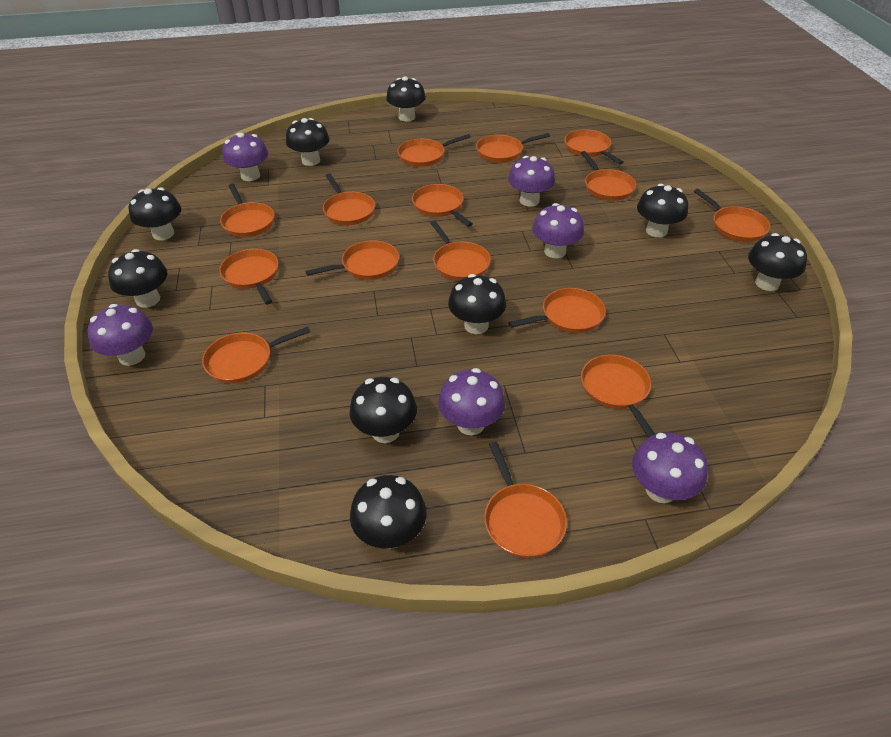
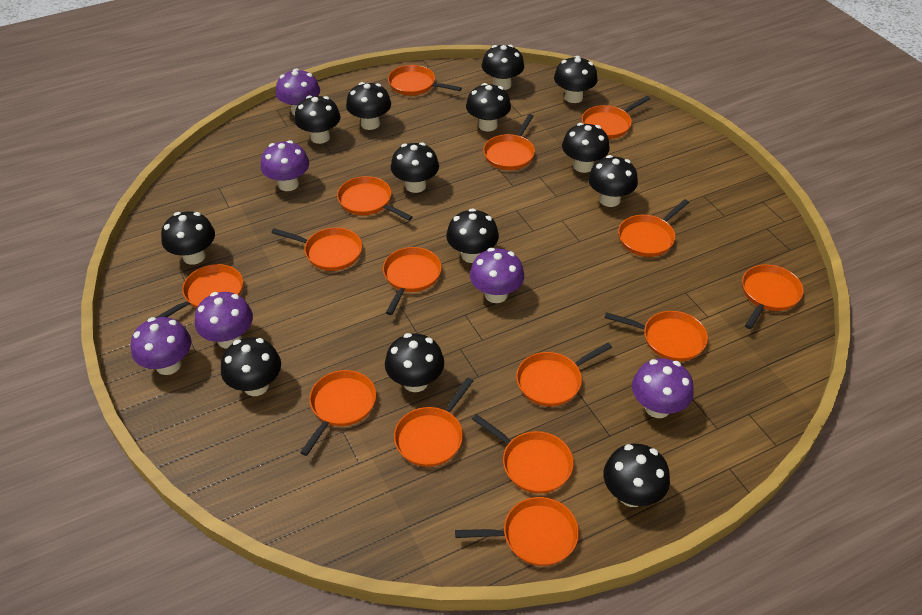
black mushroom: [108,249,167,308] [129,187,181,240] [286,118,329,166] [349,377,417,443] [350,475,427,549] [386,76,426,122] [448,274,506,334] [637,184,688,237] [748,233,807,291] = 9 -> [161,211,215,265] [221,337,281,396] [294,95,340,144] [346,82,391,130] [385,333,444,392] [391,142,439,193] [446,208,499,263] [466,83,511,131] [482,45,524,90] [554,56,598,103] [562,123,610,173] [588,155,638,207] [603,444,670,507] = 13

